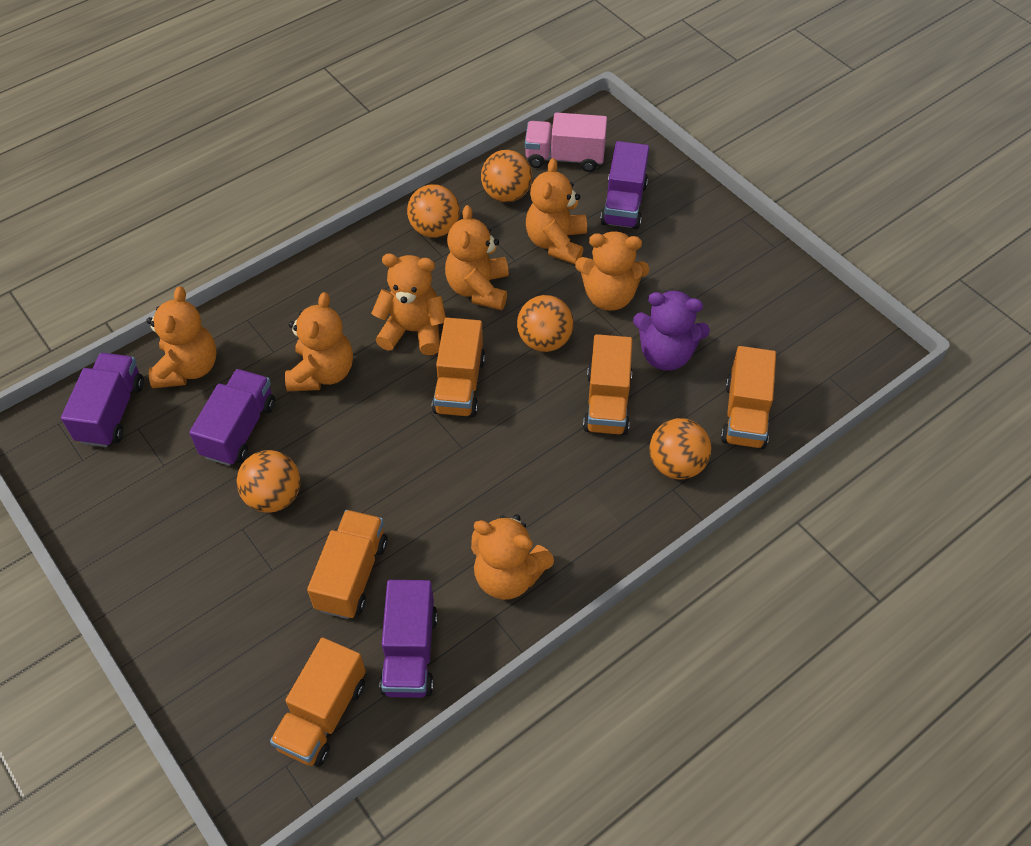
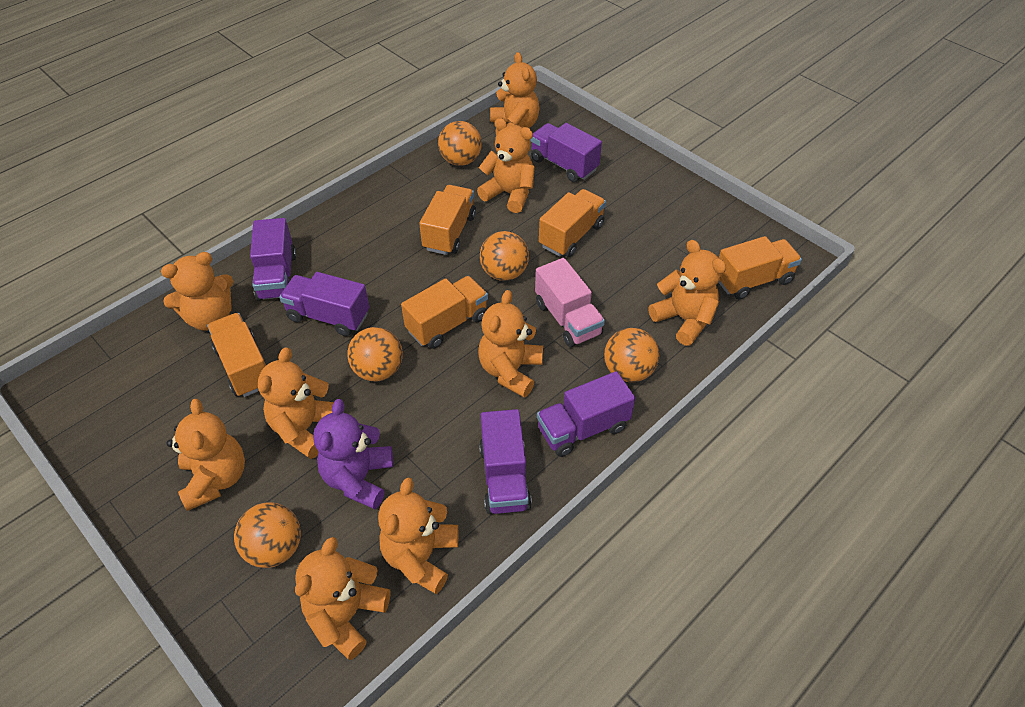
orange teddy bear: [146,287,217,388] [285,292,353,391] [371,253,446,355] [445,205,509,310] [471,515,554,600] [526,158,587,264] [575,231,649,311] = 7 -> [161,252,233,331] [167,399,245,511] [258,347,334,459] [295,537,391,660] [378,477,458,594] [477,118,535,213] [478,290,543,398] [490,52,540,136] [648,240,726,346] = 9
purple truck: [61,353,144,447] [189,369,275,466] [380,580,438,698] [600,141,649,230] = 4 -> [250,218,296,301] [279,272,370,336] [479,409,532,514] [530,123,602,182] [537,371,635,457] = 5

